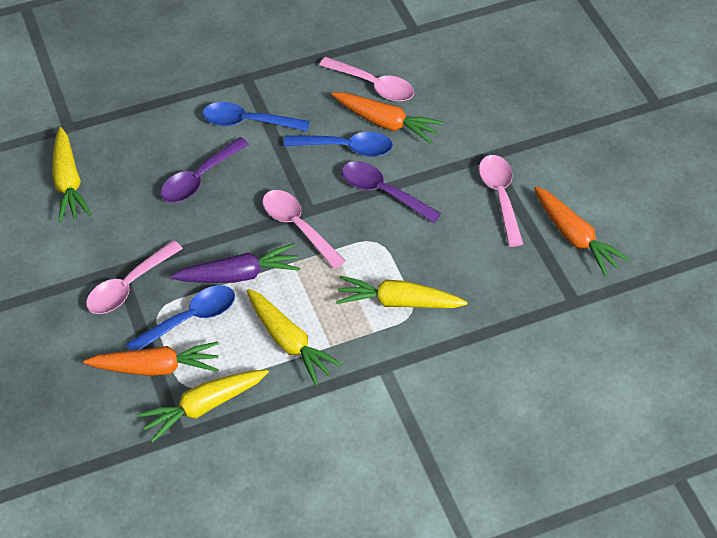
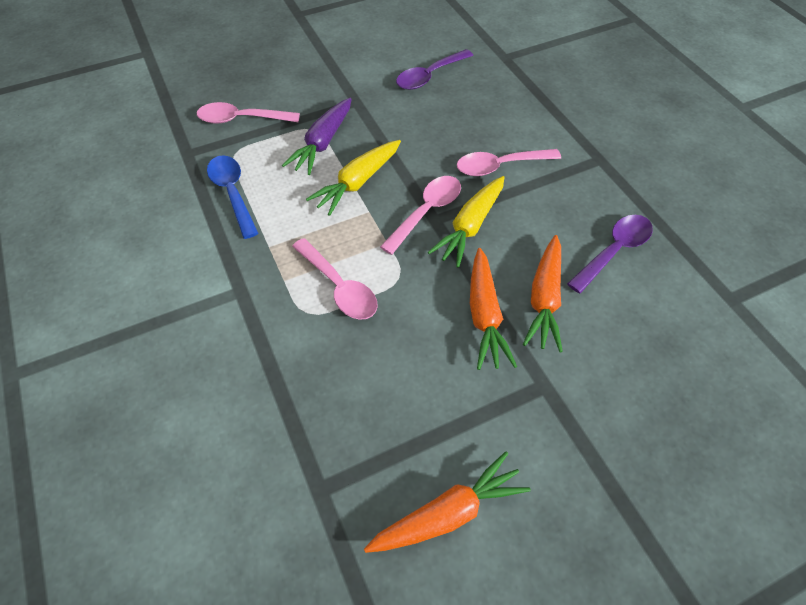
blue spoon: [126,285,235,351] [203,102,310,132] [284,132,393,157] = 3 -> [207,155,259,239] = 1
yellow carrot: [52,127,92,222] [137,370,269,443] [247,289,343,385] [336,275,467,308] = 4 -> [306,140,401,216] [428,176,505,268] = 2

